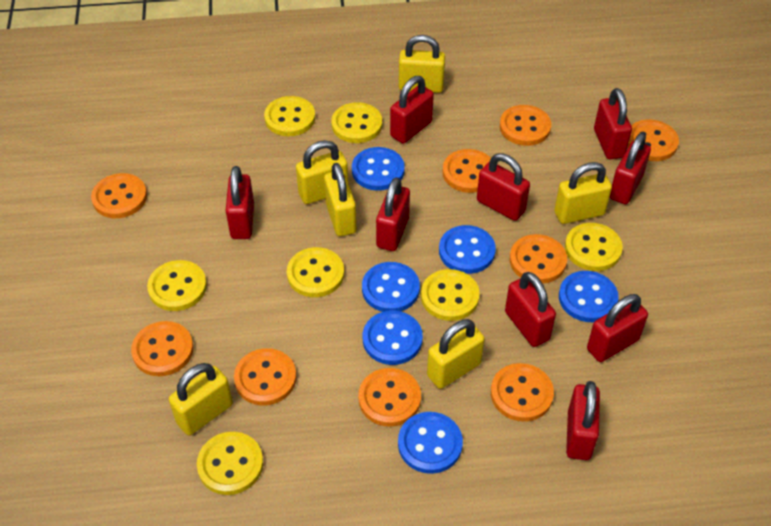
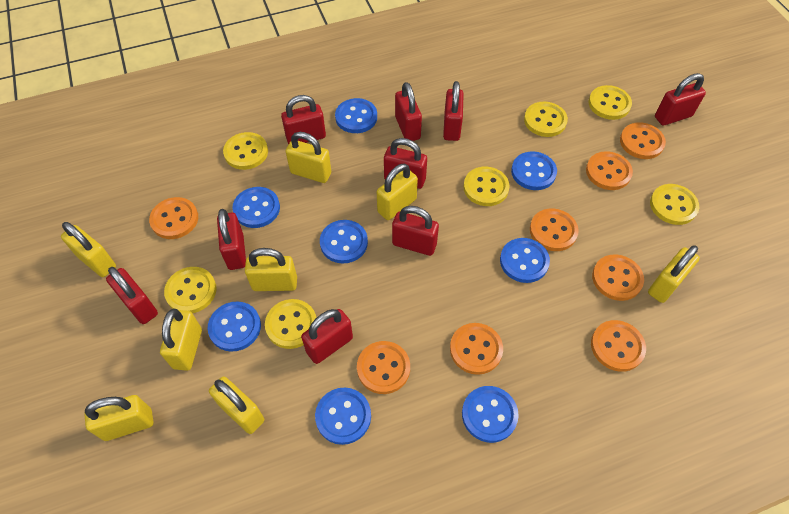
blue button: [352,147,405,191] [362,262,420,312] [363,311,423,365] [398,412,463,474] [439,225,496,274] [559,271,619,322] = 6 -> [208,301,261,352] [232,187,280,228] [315,387,371,445] [320,220,368,264] [335,98,377,133] [462,386,519,443] [500,238,550,283] [511,151,557,190] = 8
orange button: [91,173,147,218] [131,321,193,376] [234,348,296,405] [358,368,421,427] [442,149,491,193] [491,363,554,422] [500,105,551,146] [510,234,567,283] [628,119,679,161] = 9 -> [149,197,198,239] [357,341,410,394] [450,323,503,375] [530,209,579,251] [586,151,633,190] [591,320,646,372] [592,254,644,301] [620,122,666,159] = 8
yellow padlock: [169,363,233,435] [296,140,348,204] [324,163,357,236] [399,35,445,93] [427,319,485,389] [554,162,612,224] = 6 -> [61,222,116,277] [84,395,154,441] [160,309,202,371] [209,377,264,434] [245,248,297,291] [286,132,331,183] [377,164,418,220] [648,245,700,303] = 8

